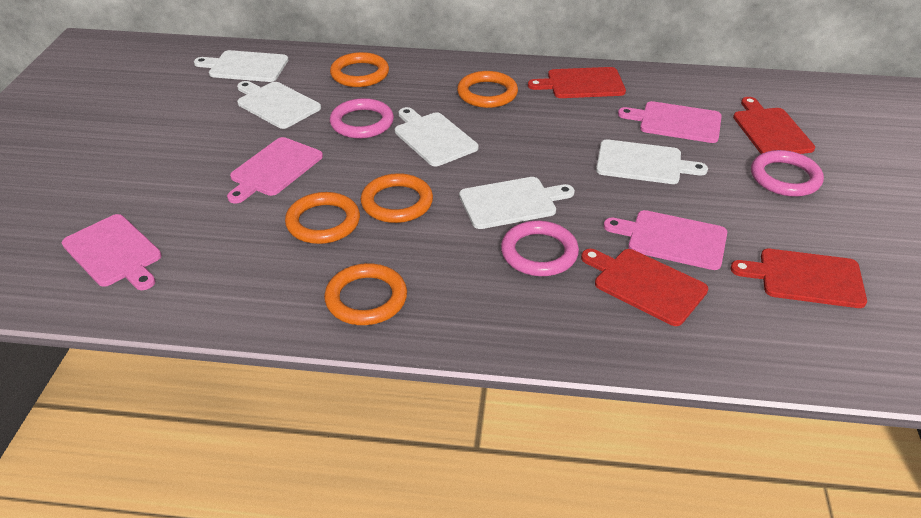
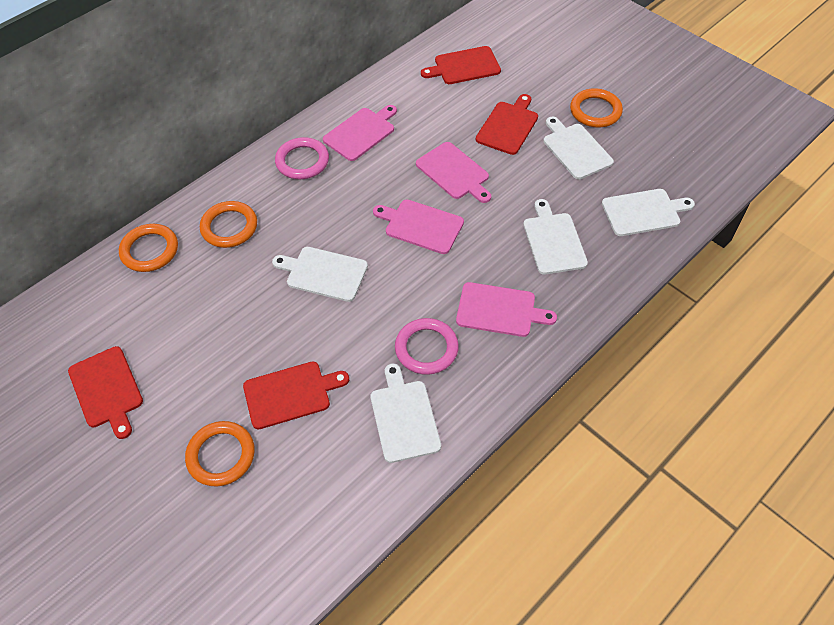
orange ring: [285,192,360,244] [324,263,407,325] [330,52,389,87] [361,173,433,223] [457,71,518,108] = 5 -> [119,224,178,272] [185,421,255,486] [200,201,257,248] [570,88,623,127] = 4
pink ring: [330,98,394,139] [501,221,579,276] [751,150,824,197] = 3 -> [275,137,329,179] [395,318,459,375] = 2

